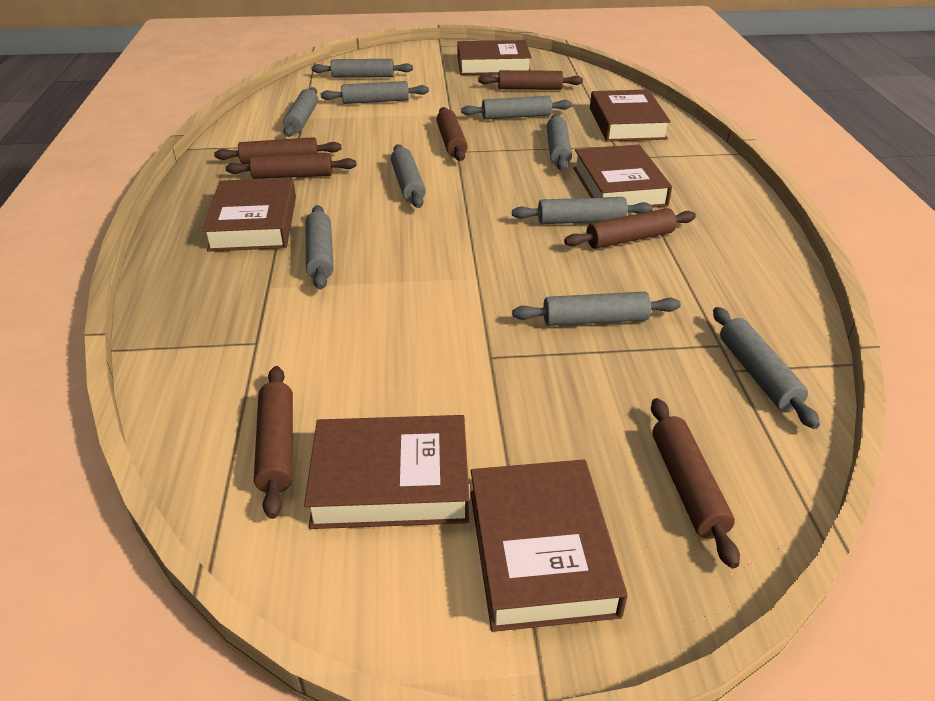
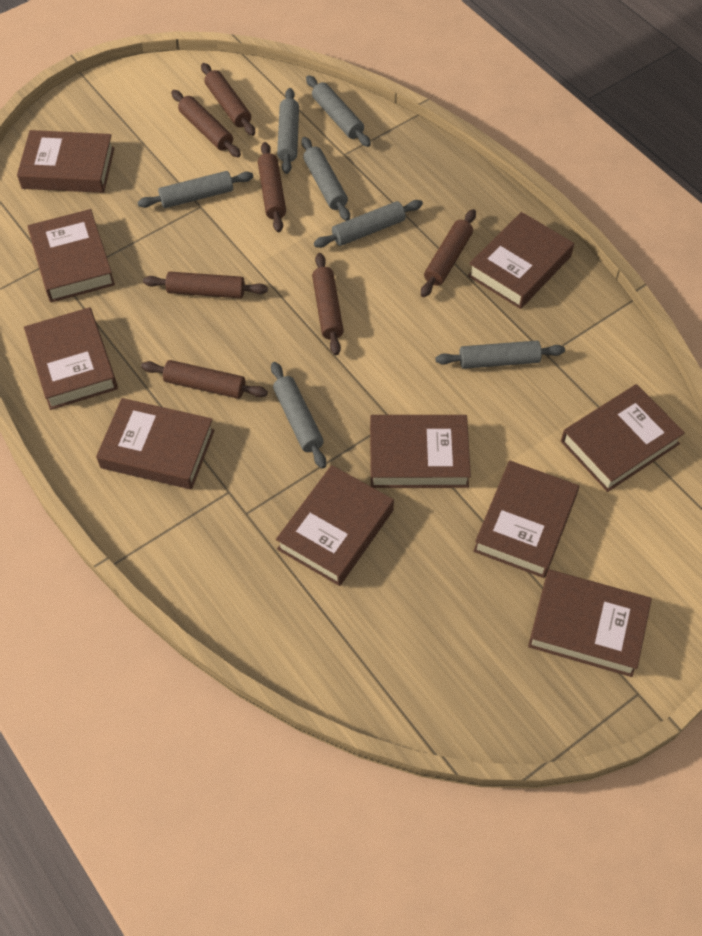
brown book: [202,178,296,252] [304,415,469,529] [458,40,532,75] [471,460,628,632] [573,145,672,208] [590,89,671,142] = 6 -> [17,130,114,193] [24,307,118,410] [28,209,115,302] [96,398,215,489] [276,465,394,586] [370,415,471,488] [468,212,574,309] [473,460,579,578] [528,570,652,677] [561,384,685,492] = 10
grey rolling pin: [283,87,318,137] [306,205,334,290] [312,59,413,78] [320,81,429,104] [391,144,426,208] [461,96,572,120] [512,197,653,224] [512,292,681,326] [547,114,572,170] [713,307,820,429] = 10 -> [138,171,253,208] [271,362,326,469] [277,88,299,174] [301,137,350,221] [306,75,371,147] [314,200,423,248] [435,341,565,369] = 7

